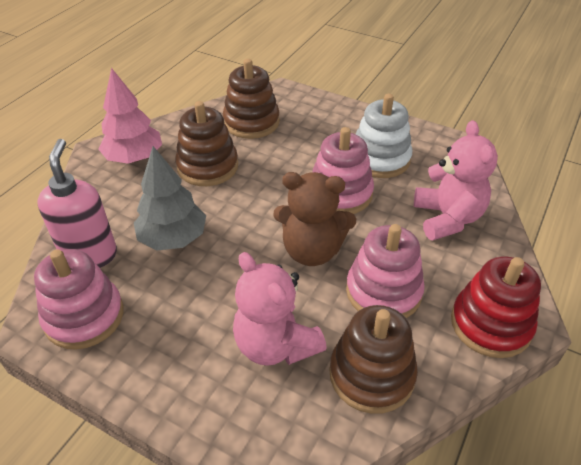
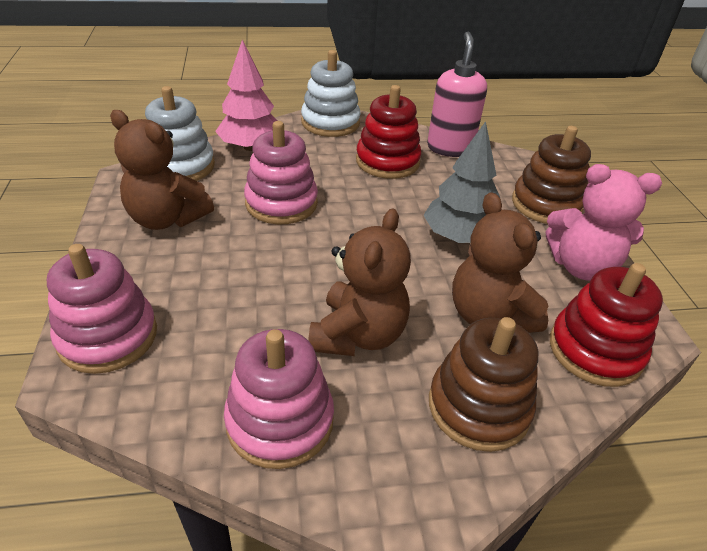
brown stacking toy: [175,101,238,186] [223,59,280,139] [330,305,418,414] = 3 -> [429,317,538,452] [512,126,591,224] = 2
brown teddy bear: [273,172,356,266] = 1 -> [110,110,214,230] [308,208,411,356] [452,192,548,333] = 3
pink teddy bear: [233,252,327,366] [414,120,498,240] = 2 -> [546,164,662,281] = 1
red stacking toy: [451,257,541,358] = 1 -> [356,85,422,179] [550,263,663,387] = 2
white stacking toy: [356,94,412,178] = 1 -> [145,86,215,181] [301,50,361,137] = 2

